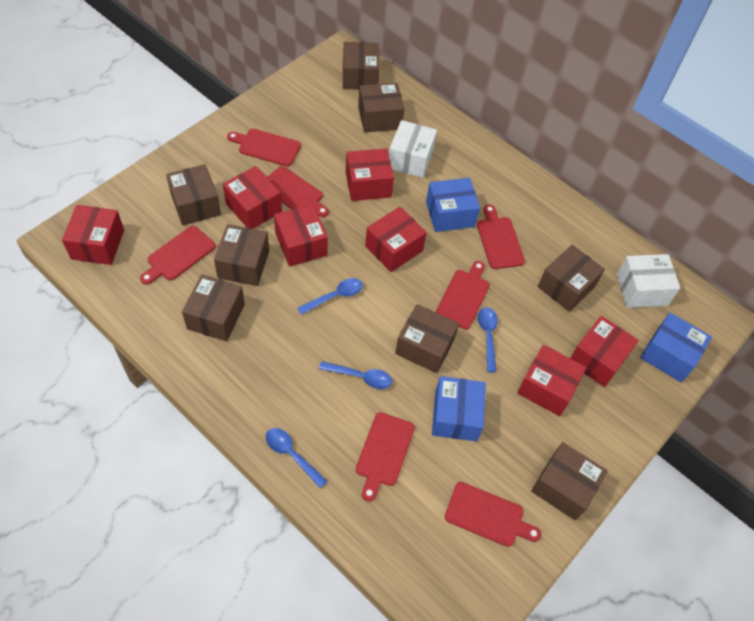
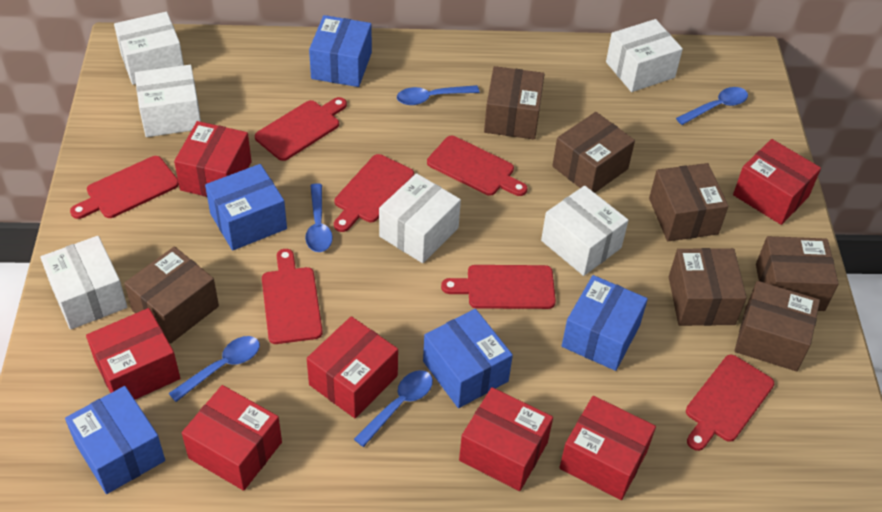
blue box: [426,178,480,232] [432,376,486,441] [640,313,712,383] = 3 -> [65,386,165,494] [205,164,287,251] [309,15,372,87] [423,309,513,408] [562,275,648,371] = 5
blue spoon: [265,428,327,488] [298,278,363,315] [319,361,392,389] [478,307,498,372] = 4 -> [169,336,260,402] [305,183,333,252] [354,370,433,447] [397,85,479,105] [676,87,748,125] = 5
brown box: [166,164,221,226] [182,274,245,341] [214,224,269,286] [343,42,379,90] [358,83,405,133] [395,304,459,373] [531,442,608,520] [538,245,605,312] = 8 -> [124,246,219,344] [484,66,544,139] [552,112,635,193] [649,163,728,241] [669,248,747,326] [735,281,820,371] [756,236,839,311] = 7
white box: [389,120,437,178] [616,254,680,308] = 2 -> [40,236,127,330] [114,12,184,85] [135,65,201,137] [379,173,461,263] [541,185,629,276] [606,19,683,92] = 6

